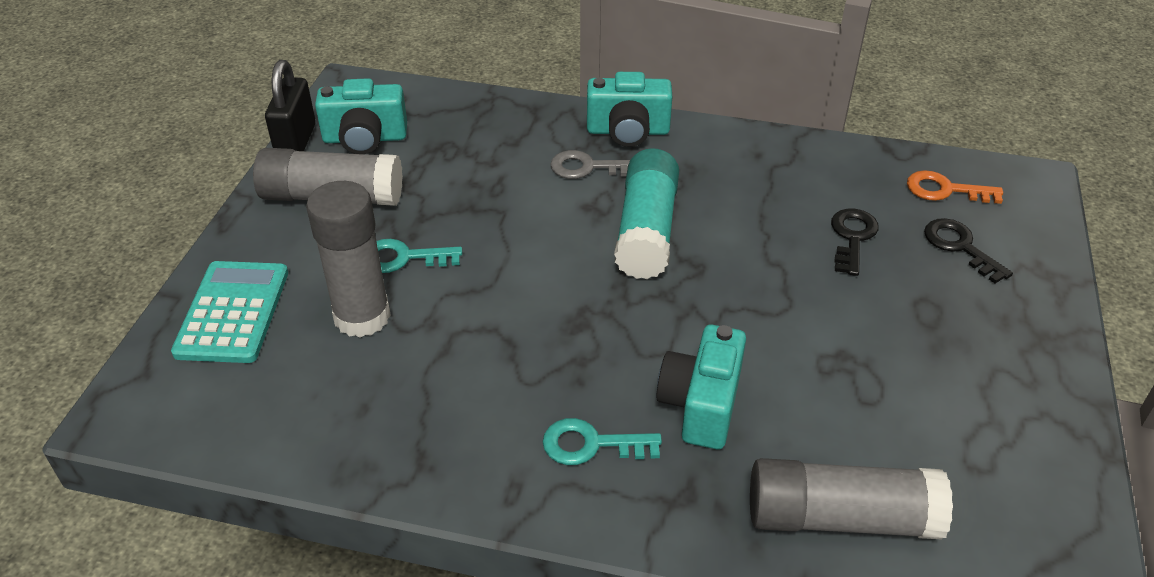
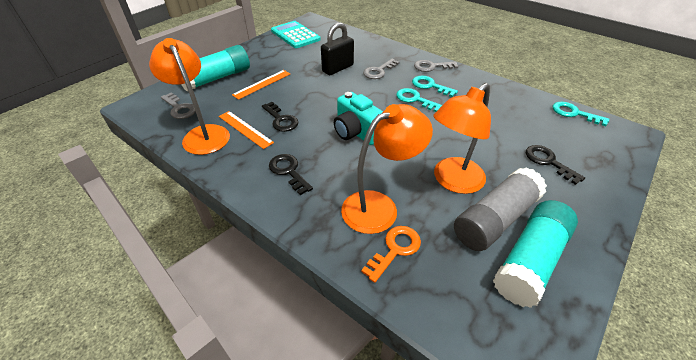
black key: [831,209,879,276] [924,218,1013,284] = 2 -> [262,102,299,132] [269,154,313,195] [526,145,585,185] = 3
grey glue stick: [253,148,403,206] [306,181,391,337] [750,458,953,539] = 3 -> [454,167,547,251] = 1
grey key: [550,150,630,179] = 1 -> [161,92,196,119] [363,59,399,79] [414,60,459,72] = 3
orange lamp: none = 0 -> [149,38,230,155] [341,104,433,234] [433,83,491,194] = 3
orange ruler: none = 0 -> [219,111,274,149] [232,70,290,100] = 2
turquoise camera: [315,78,407,154] [587,72,672,147] [656,325,746,449] = 3 -> [334,92,383,145] = 1
turquoise glue stick: [614,148,679,279] = 1 -> [181,45,250,91] [493,200,578,308] = 2
turquoise key: [376,239,462,273] [543,418,662,465] = 2 -> [396,88,442,112] [412,76,458,97] [553,102,609,126] = 3

